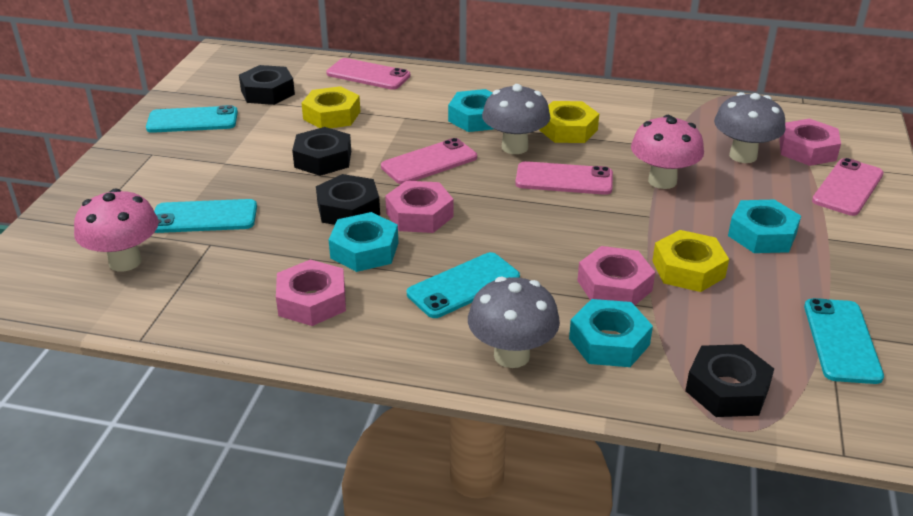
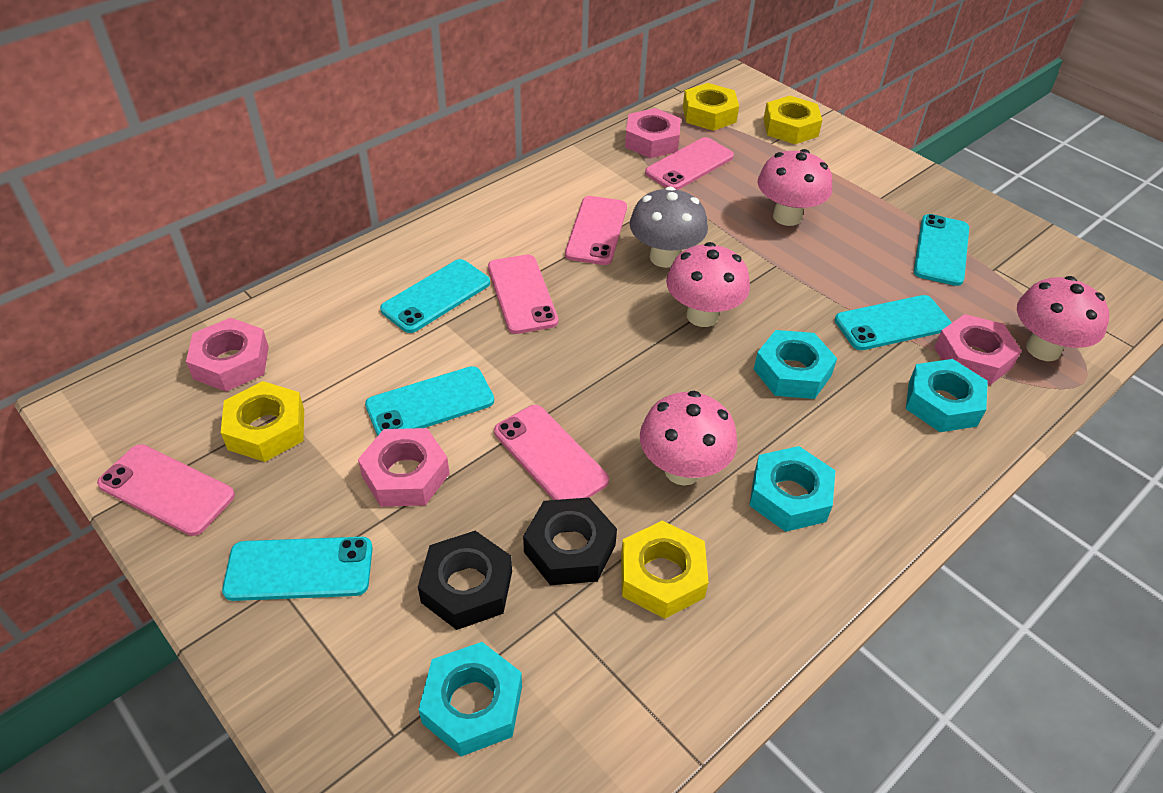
black nut: [239,65,295,105] [292,127,351,176] [316,174,380,225] [685,344,774,417] = 4 -> [418,531,512,630] [523,497,617,585] = 2
grey mushroom: [468,277,560,368] [482,84,550,154] [714,92,785,163] = 3 -> [630,186,708,268] = 1
pink mushroom: [74,188,159,272] [631,115,704,189] = 2 -> [640,391,738,486] [666,242,750,327] [758,149,832,226] [1017,276,1109,361] = 4
pink phone: [326,58,410,90] [381,138,477,184] [515,161,613,195] [812,158,884,216] = 4 -> [97,444,235,536] [488,255,558,334] [494,405,609,500] [565,196,627,265] [645,137,734,190] = 5
turquoise phone: [146,105,238,133] [154,199,257,233] [407,252,520,318] [804,298,884,384] = 4 -> [222,537,373,601] [365,366,494,436] [380,259,490,333] [835,295,952,350] [914,214,969,286] = 5
yellow nut: [301,86,360,128] [539,101,599,143] [652,230,729,292] = 3 -> [221,381,304,462] [621,520,709,619] [683,83,739,131] [763,96,822,144] = 4

